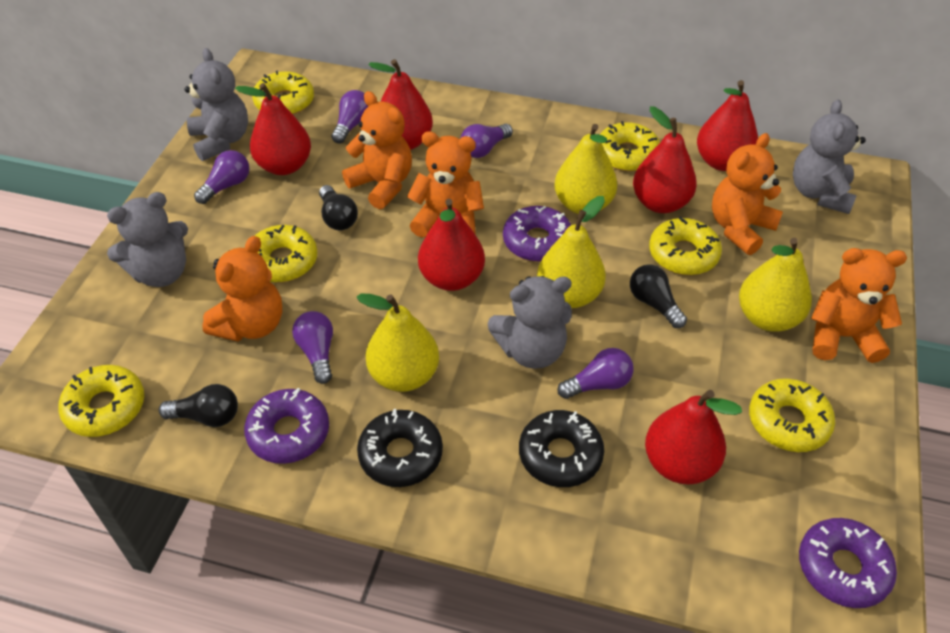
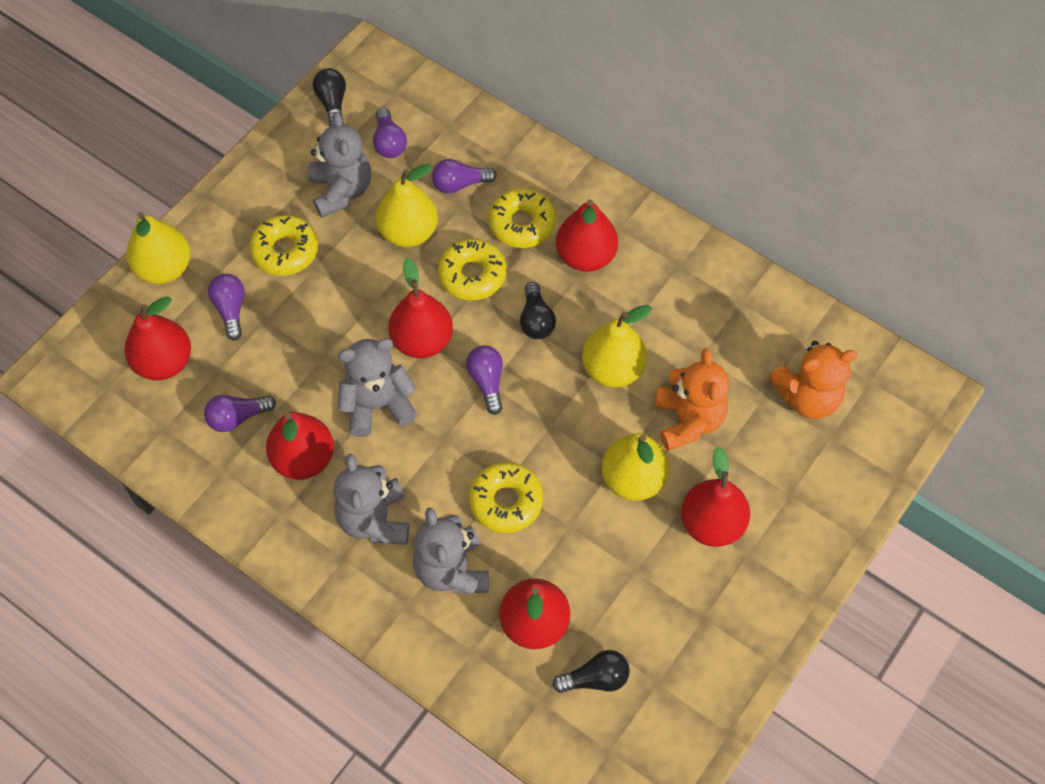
black donut: [357,409,443,487] [519,410,604,487] = 2 -> none = 0
orange teddy bear: [202,236,282,341] [342,91,412,209] [407,131,484,238] [712,133,783,255] [811,248,907,363] = 5 -> [655,348,729,451] [769,341,857,419] = 2
purple donut: [244,388,329,464] [503,206,571,262] [799,518,897,608] = 3 -> none = 0
yellow donut: [58,365,144,437] [252,71,314,115] [255,225,318,283] [600,121,660,171] [649,217,722,275] [749,378,835,452] = 6 -> [249,215,318,276] [438,239,506,300] [469,462,543,533] [489,188,556,248] = 4

